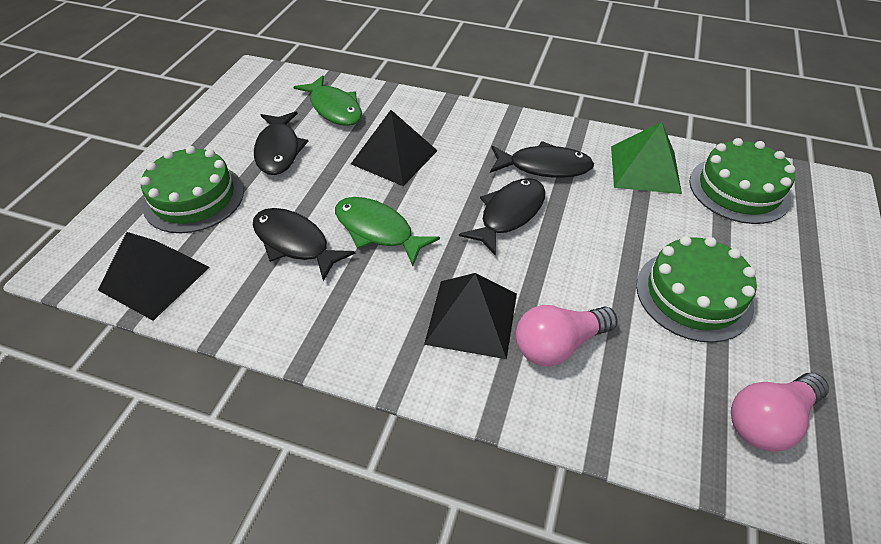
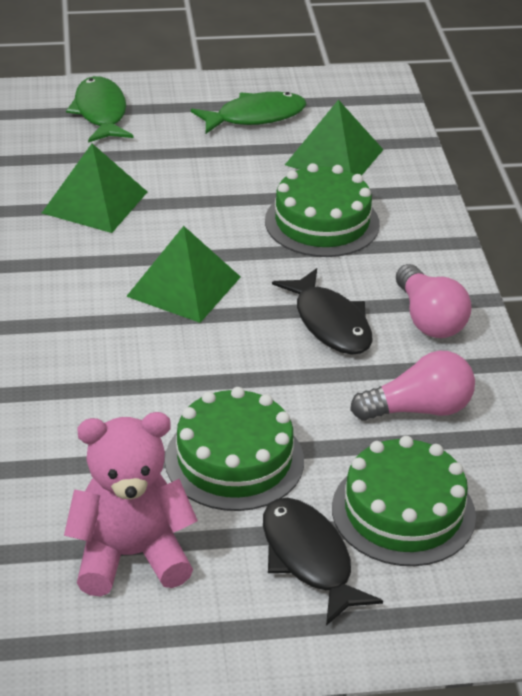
black fish: [253,208,355,281] [254,112,308,175] [459,178,545,256] [490,141,594,178] = 4 -> [263,498,383,626] [272,268,373,355] = 2
black pyramid: [98,232,210,321] [351,110,438,186] [424,273,517,359] = 3 -> none = 0
green pyramid: [611,122,682,194] = 1 -> [42,144,147,233] [126,226,241,323] [285,100,383,175] = 3
pink teddy bear: none = 0 -> [64,412,198,596] = 1

